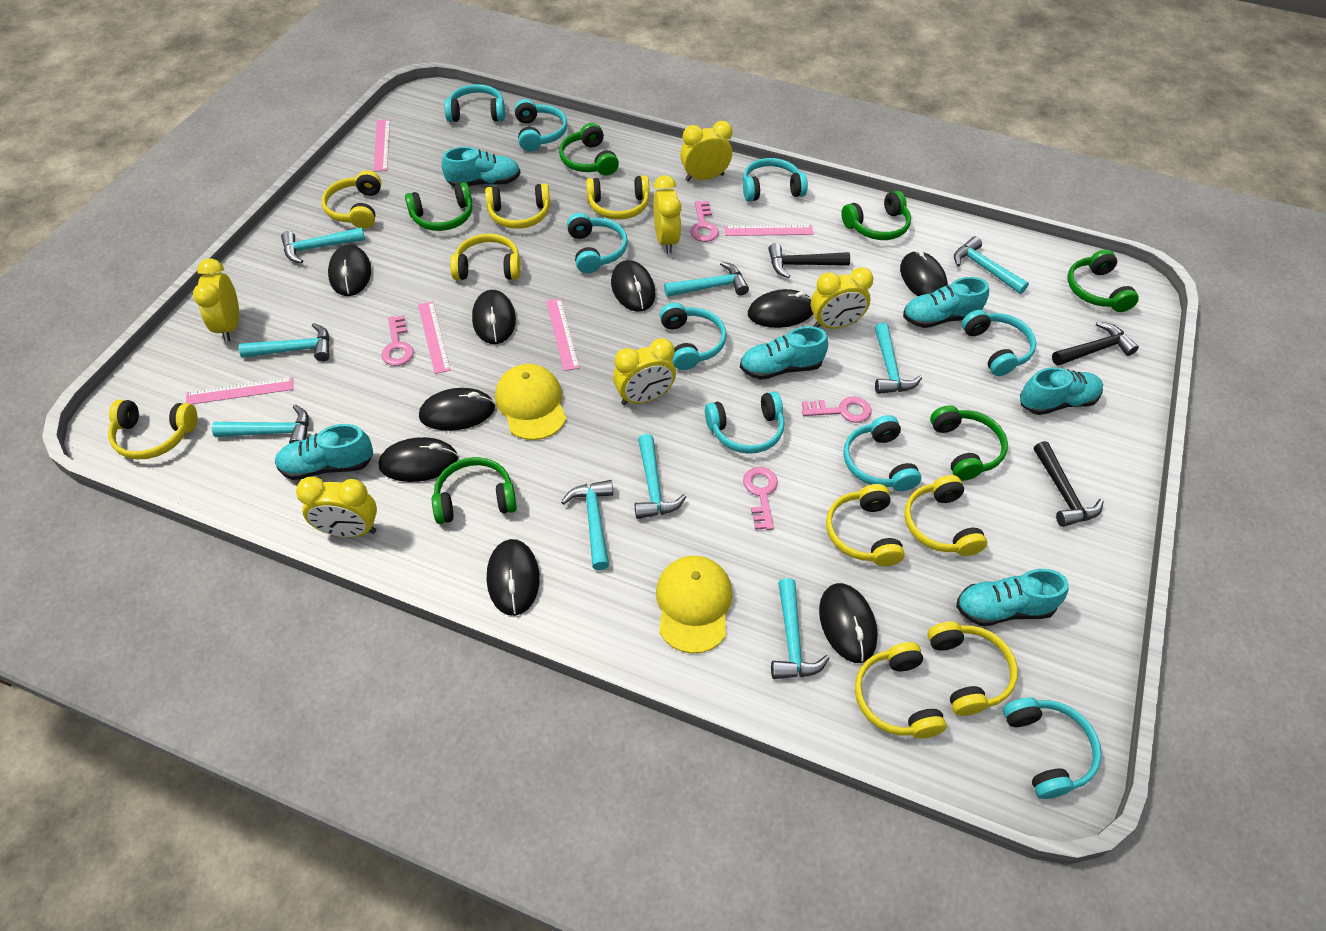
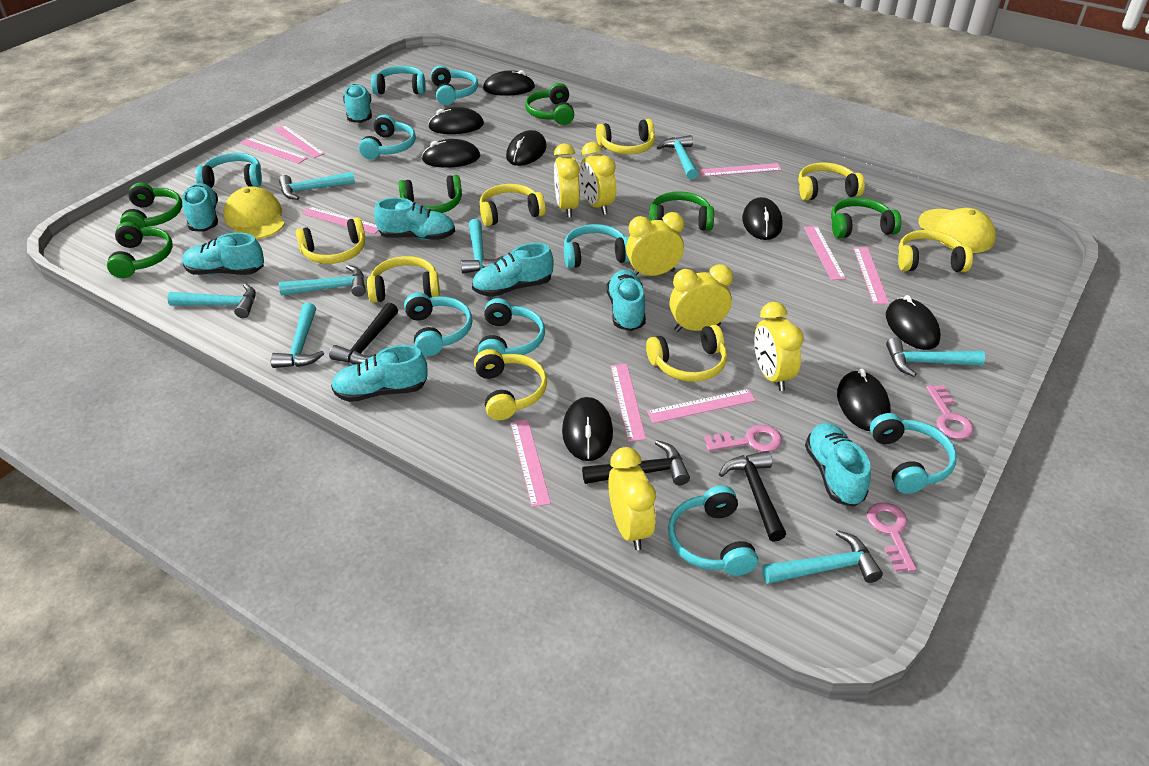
black mouse: [328,245,371,296] [379,437,458,482] [419,388,495,431] [472,290,516,344] [487,539,540,616] [611,260,656,312] [748,289,813,328] [819,583,878,663] [900,249,948,296] = 9 -> [422,139,480,168] [428,107,484,134] [483,70,535,96] [506,130,547,166] [562,397,613,461] [742,197,783,240] [837,369,891,431] [886,295,941,350] = 8
pink key: [381,315,414,366] [690,201,719,242] [743,467,778,530] [802,396,872,423] = 4 -> [704,425,782,452] [867,502,917,572] [926,385,974,439] = 3
pink ruler: [186,377,293,404] [373,119,390,172] [418,301,451,374] [546,299,580,371] [724,225,814,236] = 5 -> [240,138,307,164] [274,125,325,158] [301,207,379,234] [510,419,551,507] [611,364,646,441] [647,389,756,423] [699,163,782,177] [804,226,846,280] [853,247,889,304] = 9
turquoise hammer: [212,405,309,444] [239,323,330,361] [281,227,365,263] [561,480,613,570] [635,434,686,519] [664,261,749,297] [771,578,830,679] [875,323,922,394] [954,236,1029,294] = 9 -> [167,283,256,318] [270,303,324,368] [279,171,355,200] [279,265,366,297] [461,219,504,274] [657,135,698,180] [762,530,883,584] [886,337,985,377] = 8
turquoise shoe: [275,424,373,480] [442,147,521,187] [740,326,828,380] [903,277,989,328] [956,569,1069,626] [1020,367,1103,415] = 6 -> [182,183,218,232] [182,232,264,275] [331,345,428,402] [343,84,372,123] [374,198,455,240] [472,243,554,297] [607,270,646,331] [805,423,871,507] = 8
yellow headphones: [108,399,197,460] [322,170,381,229] [450,234,521,280] [485,183,550,229] [586,175,650,220] [826,484,905,566] [855,642,947,738] [904,475,987,556] [927,621,1018,716] = 9 -> [296,217,365,264] [367,256,440,303] [474,349,547,420] [479,184,546,226] [596,119,655,154] [646,325,727,382] [798,163,865,200] [898,230,973,272] = 8

